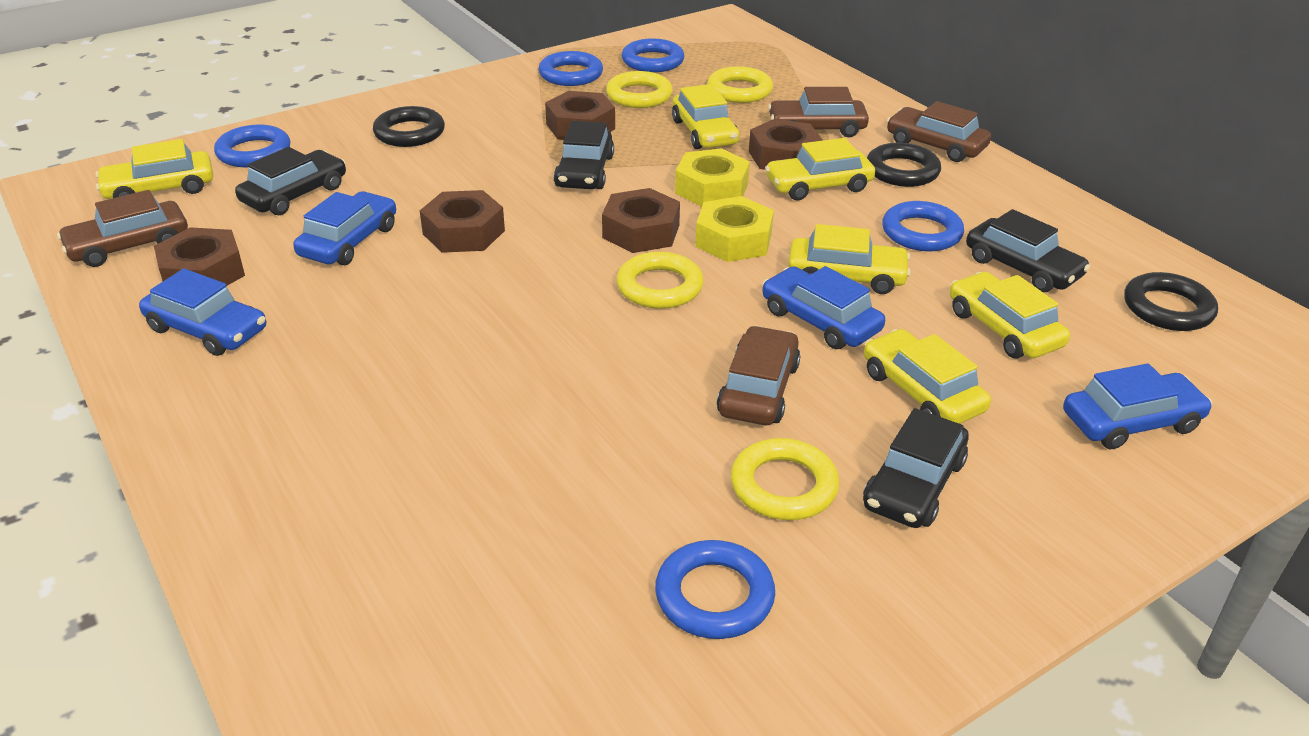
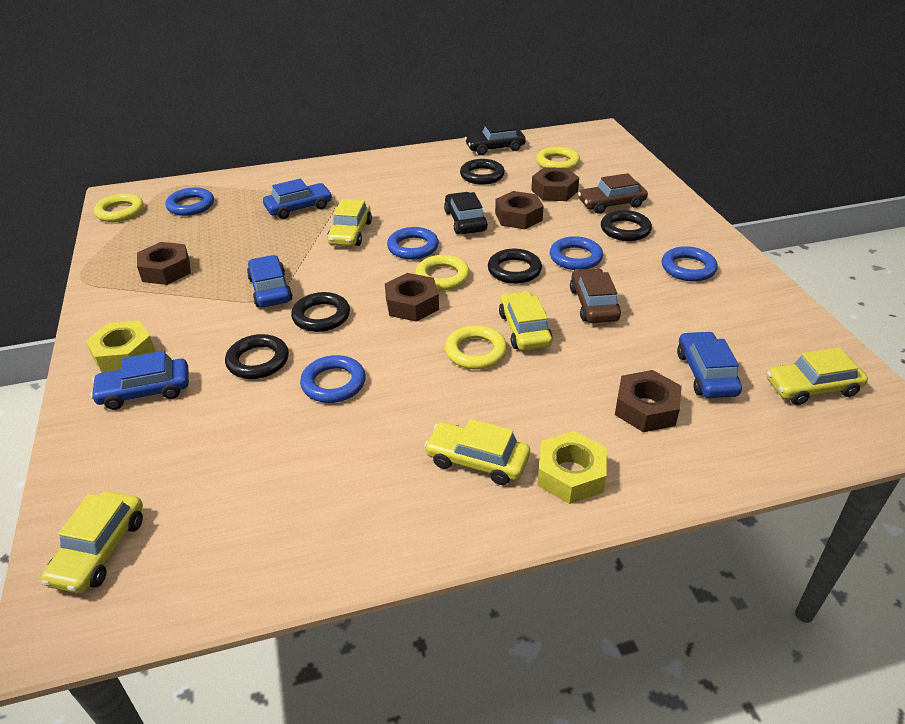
black car: [235,147,346,215] [554,121,614,189] [863,408,969,528] [966,209,1090,292] = 4 -> [444,192,488,234] [465,121,526,155] = 2
black ring: [373,106,445,147] [867,143,941,187] [1124,272,1218,331] = 3 -> [225,334,289,379] [291,292,350,332] [460,159,505,185] [488,249,542,284] [601,210,652,241] = 5
brown car: [57,190,188,267] [717,326,800,425] [768,87,869,137] [887,101,991,162] = 4 -> [570,268,621,323] [578,173,648,214] = 2
yellow car: [96,139,213,199] [672,84,740,149] [765,138,875,200] [788,224,911,294] [864,329,991,424] [950,272,1070,358] = 6 -> [41,491,143,594] [327,199,372,246] [424,419,530,485] [499,291,553,351] [767,348,868,405] = 5

